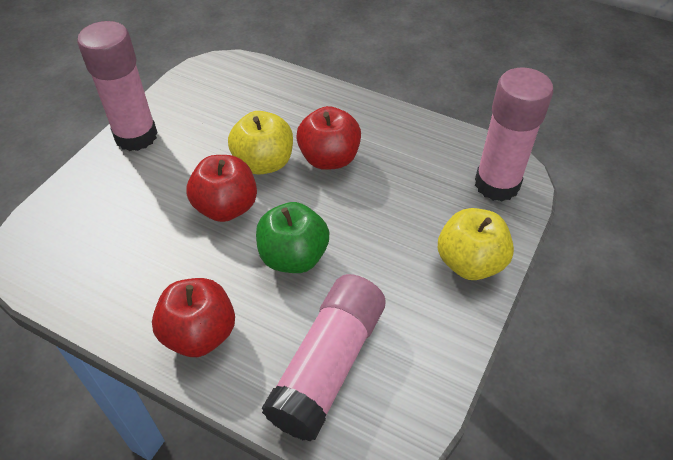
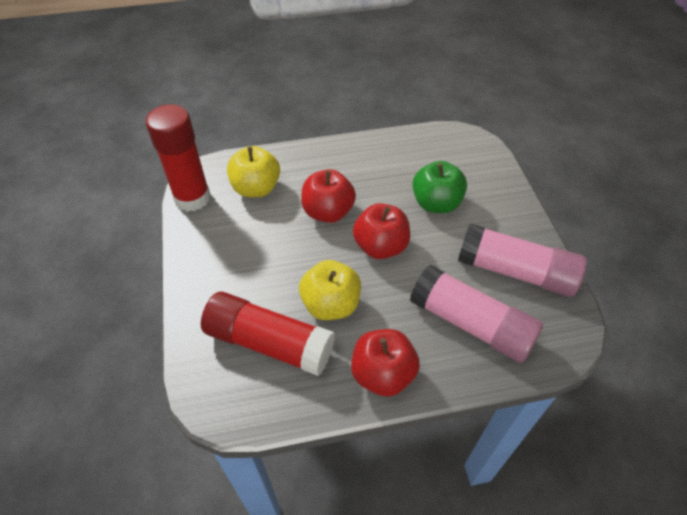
pink glue stick: [77,21,158,151] [262,274,385,442] [475,68,553,202] = 3 -> [410,265,543,363] [458,223,587,297] = 2
red glue stick: none = 0 -> [146,104,211,212] [201,292,335,376] = 2

